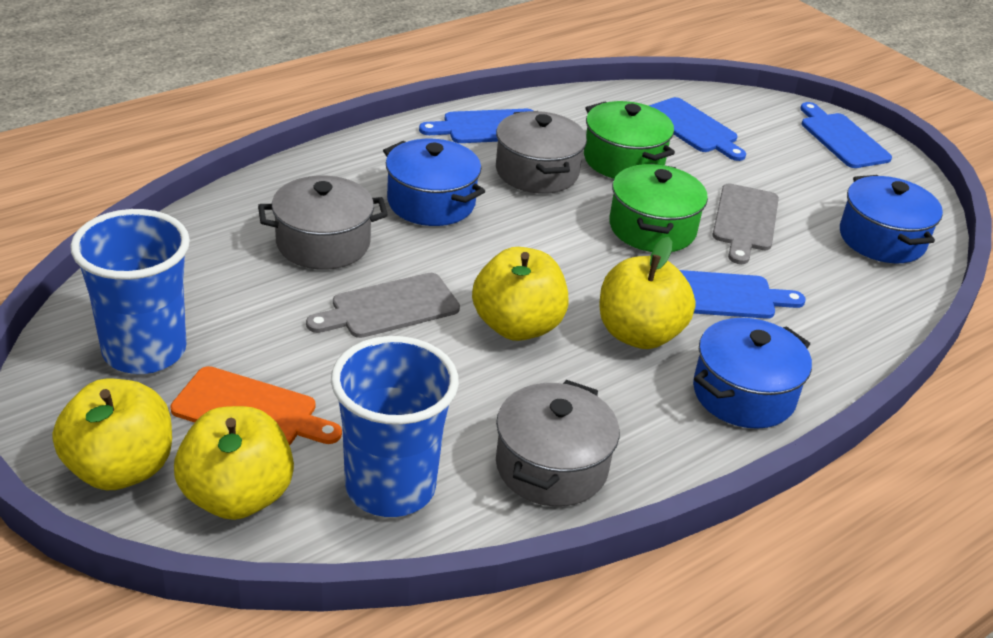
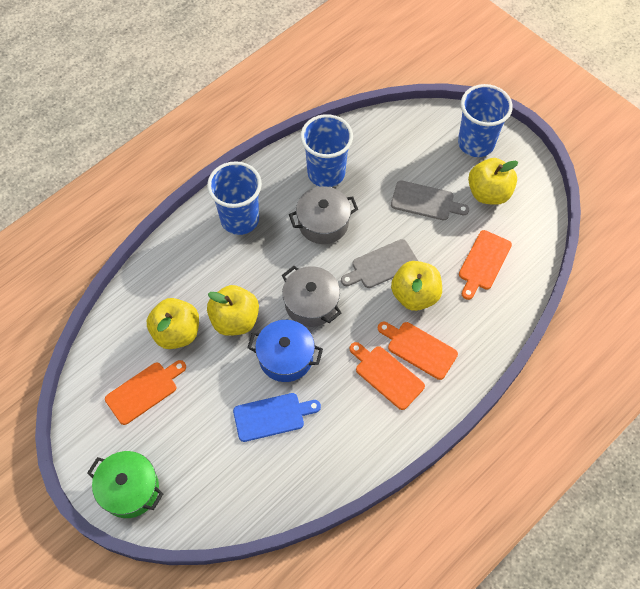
blue cup: [70,209,190,374] [331,336,459,517] = 2 -> [207,161,262,235] [300,114,353,187] [458,84,513,157] = 3
blue cutting board: [419,109,533,143] [649,97,746,161] [679,270,805,319] [800,102,892,168] = 4 -> [233,393,321,442] = 1
blue pot: [383,139,485,226] [693,318,812,429] [840,175,943,263] = 3 -> [247,320,323,382] = 1
green pot: [584,101,675,179] [609,163,708,252] = 2 -> [87,451,163,518] = 1
grey pot: [258,175,388,270] [496,111,587,194] [496,380,620,507] = 3 -> [282,266,341,327] [289,186,358,244] = 2
orange cutting board: [170,366,342,446] = 1 -> [105,360,186,425] [350,342,425,410] [378,322,458,380] [459,230,512,300] = 4

